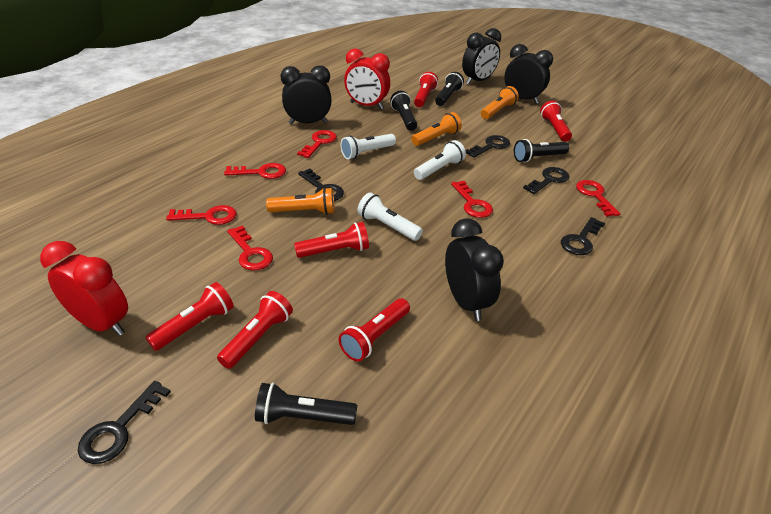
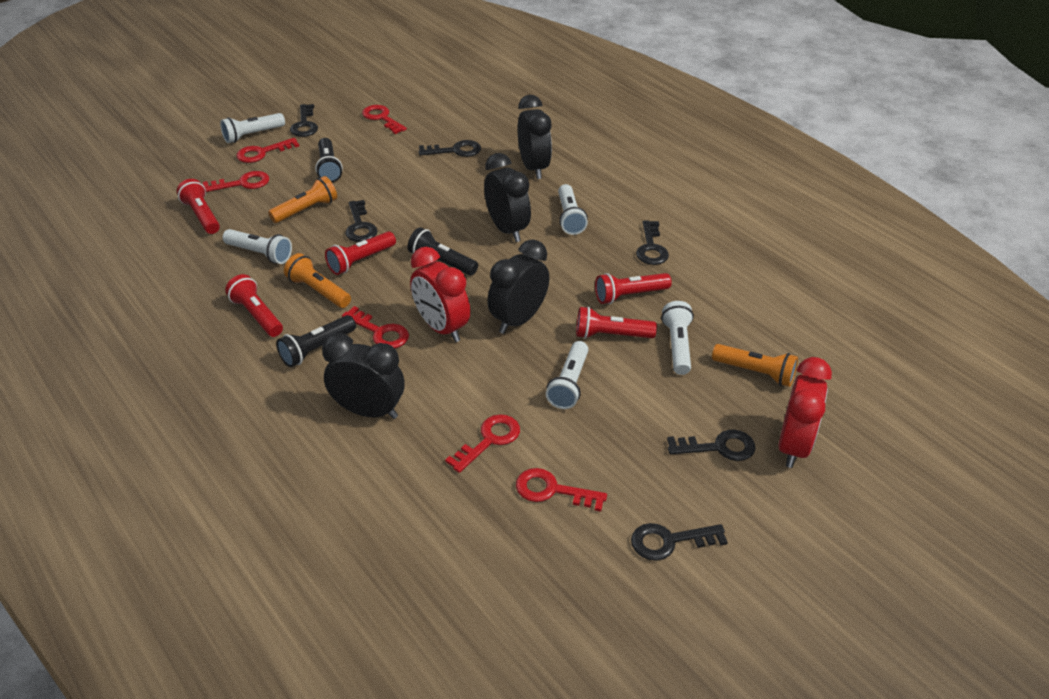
black flashlight: [255,383,357,425] [390,91,417,131] [435,72,464,106] [514,139,569,163] = 4 -> [276,315,356,367] [315,138,343,182] [408,227,478,276] = 3
black key: [78,381,171,464] [298,169,344,201] [465,135,510,158] [523,167,570,194] [561,217,605,255] = 5 -> [290,104,318,137] [345,200,378,242] [418,140,481,157] [631,523,728,561] [636,220,669,265] [667,429,756,461] = 6
red flashlight: [145,282,234,351] [217,291,293,369] [294,222,369,258] [339,298,410,362] [414,72,438,107] [540,101,572,142] = 6 -> [177,179,220,234] [225,274,283,337] [325,231,396,275] [576,306,657,339] [595,273,672,304] = 5
white flashlight: [340,134,396,159] [357,193,423,241] [414,140,466,180] = 3 -> [220,113,285,143] [223,229,292,264] [546,341,589,409] [558,184,588,235] [661,301,694,375] = 5

